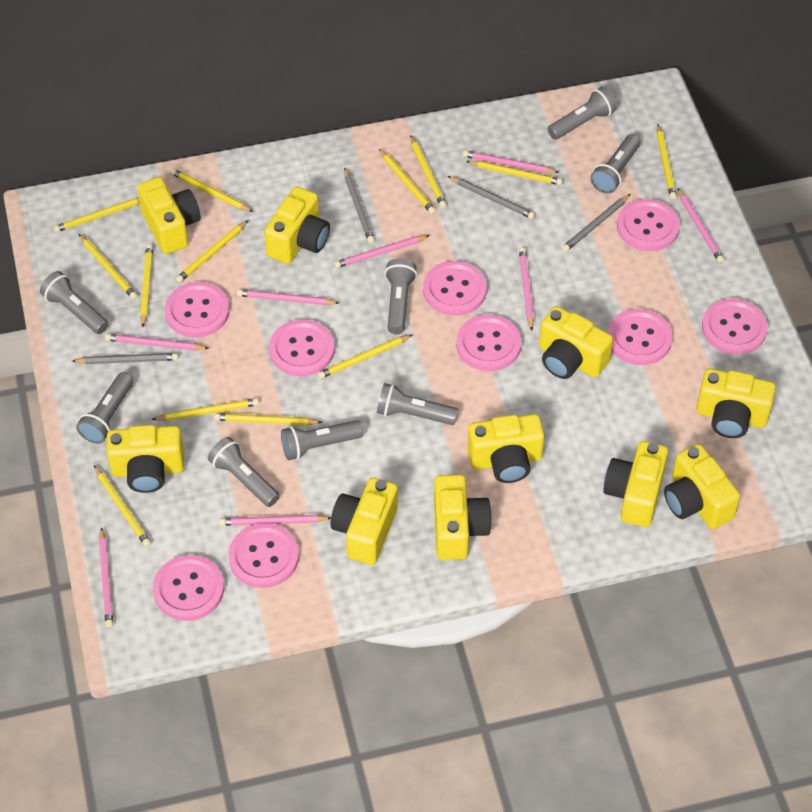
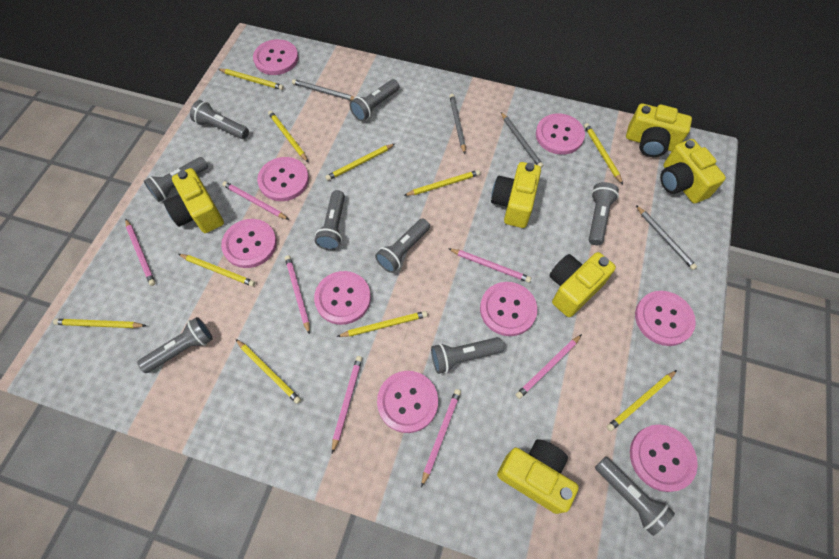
grey flashlight: [40,271,108,334] [76,372,134,444] [208,437,280,507] [281,420,364,460] [377,383,458,425] [385,258,417,334] [548,87,617,140] [590,134,640,194] = 8 -> [137,317,213,373] [144,157,208,202] [190,100,249,139] [315,190,345,250] [349,79,399,121] [375,219,430,273] [431,337,504,374] [589,182,619,245] [595,456,675,536] = 9
pink pencil: [99,527,113,628] [105,334,209,351] [219,515,331,526] [237,289,339,305] [334,235,430,268] [463,150,559,173] [519,247,534,330] [678,189,724,263] = 8 -> [125,219,156,286] [222,181,289,220] [285,255,310,335] [332,356,362,453] [421,389,461,487] [448,248,531,283] [516,334,582,399] = 7
yellow camera: [106,425,184,493] [137,177,201,254] [264,186,330,264] [330,477,398,565] [434,475,492,560] [467,414,544,483] [539,306,613,379] [603,441,668,527] [664,444,740,529] [696,368,776,438] = 10 -> [164,168,224,233] [491,162,541,228] [497,439,579,514] [549,252,616,317] [626,104,692,157] [660,139,726,203] = 6
yellow pencil: [53,198,140,232] [79,234,137,299] [94,465,151,547] [140,244,153,327] [151,398,259,421] [171,169,253,212] [176,220,248,283] [214,413,322,425] [318,335,412,379] [379,149,436,214] [410,135,446,208] [466,161,563,185] [657,124,677,199] = 13 -> [53,319,146,328] [178,254,255,287] [218,69,284,90] [236,339,301,404] [268,111,308,162] [325,144,395,181] [337,311,428,337] [403,170,480,196] [584,123,623,184] [607,370,677,431] = 10

